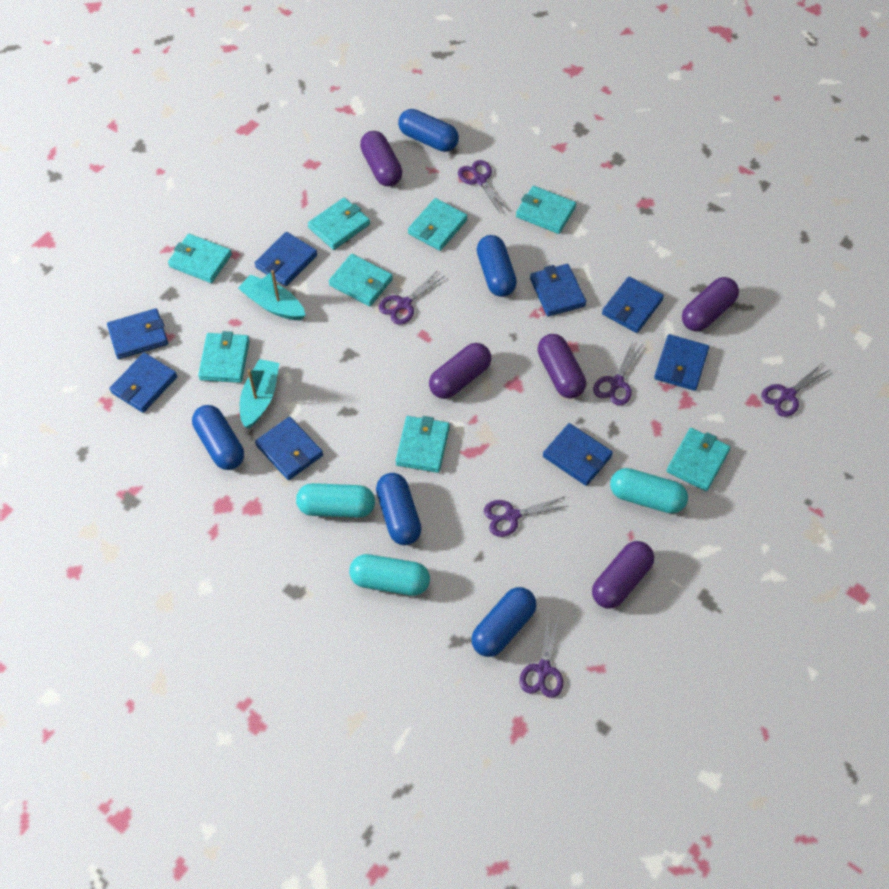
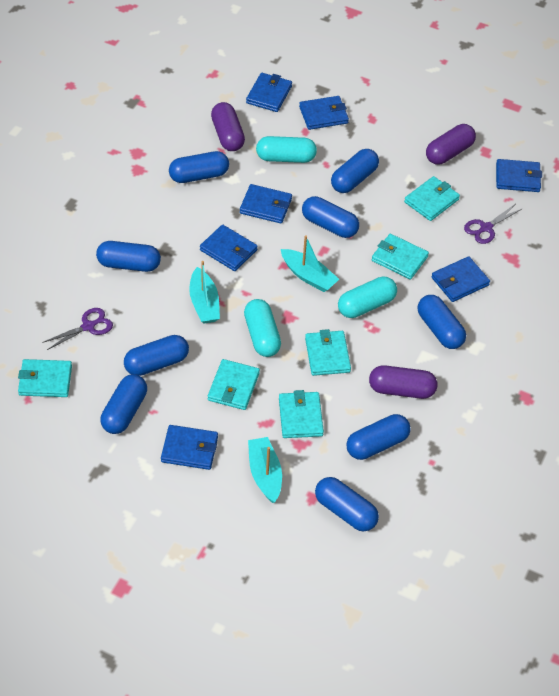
blue capsule: [192,405,244,470] [376,473,421,545] [398,109,459,152] [471,587,537,657] [477,235,517,297] = 5 -> [96,241,161,272] [101,374,147,434] [124,335,189,376] [169,151,229,183] [302,196,359,238] [315,477,379,531] [331,149,379,193] [346,414,411,460] [418,295,466,349] = 9
blue wallet: [107,308,168,359] [110,353,177,413] [255,232,318,286] [255,417,323,480] [530,264,586,316] [543,423,613,486] [602,277,664,333] [654,334,709,391] = 8 -> [161,425,218,470] [200,225,258,271] [240,184,292,224] [246,73,292,112] [299,96,349,130] [432,256,490,302] [496,159,542,192] = 7
purple capsule: [360,131,402,186] [429,343,491,399] [538,334,586,399] [592,541,654,608] [682,277,739,331] = 5 -> [211,102,245,151] [369,365,437,399] [426,124,476,165] = 3
purple scissors: [379,270,445,325] [458,160,509,214] [484,496,568,537] [520,614,563,698] [593,341,643,406] [762,364,830,417] = 6 -> [42,308,113,350] [464,204,522,244] = 2
turquoise boat: [238,270,306,320] [240,359,279,428] = 2 -> [189,261,220,324] [248,437,282,503] [281,235,339,292] = 3
turquoise wallet: [168,234,232,283] [198,331,250,383] [308,198,370,250] [329,254,393,306] [396,416,450,473] [408,198,468,251] [516,186,576,234] [667,428,731,491] = 8 -> [18,359,72,397] [208,359,260,410] [279,390,324,438] [305,329,351,376] [372,234,429,279] [404,176,460,221] = 6

